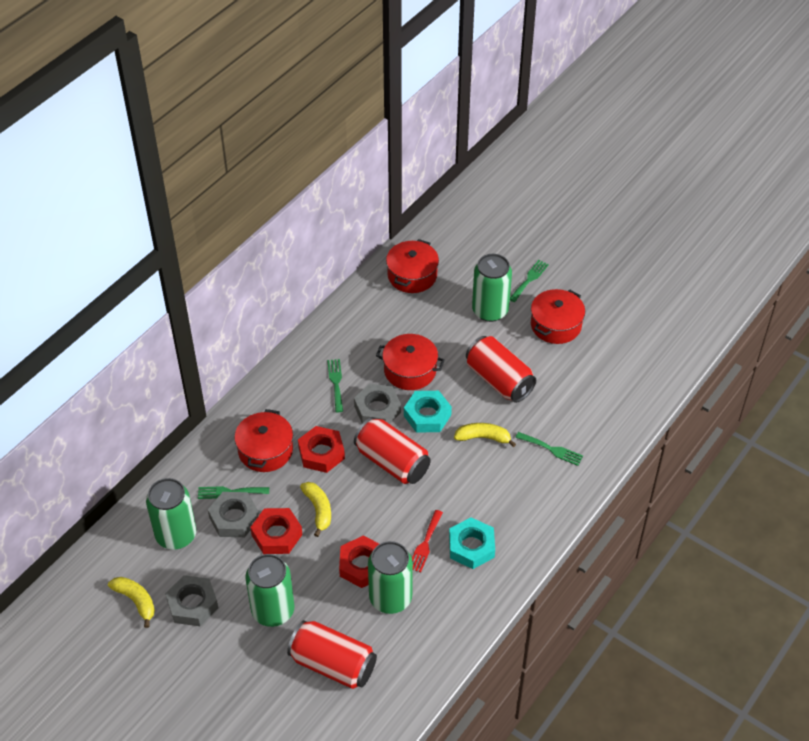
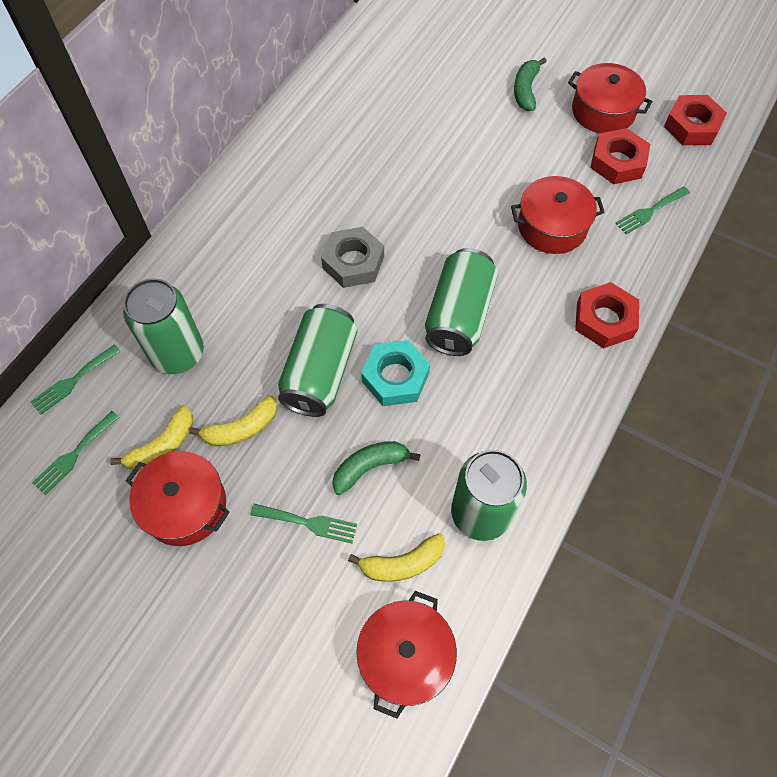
green banana: none = 0 -> [332,441,421,495] [514,58,546,111] = 2
grey nut: [165,575,218,626] [208,492,259,537] [354,383,401,424] = 3 -> [321,227,384,288] = 1
red can: [287,620,377,689] [354,417,431,484] [466,336,536,403] = 3 -> none = 0
red fork: [412,510,443,572] = 1 -> none = 0
turquoise nut: [404,391,452,433] [449,517,495,569] = 2 -> [361,340,430,406] = 1

